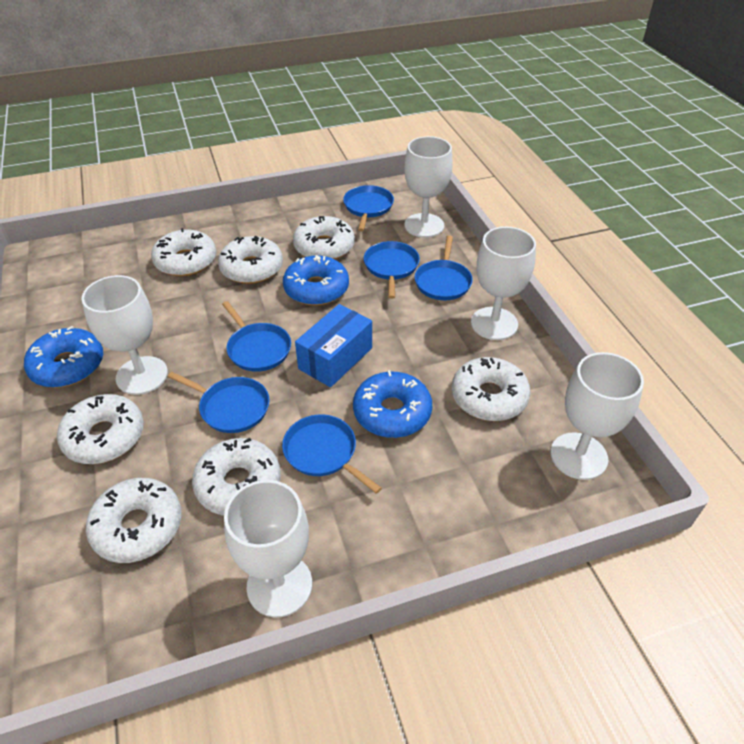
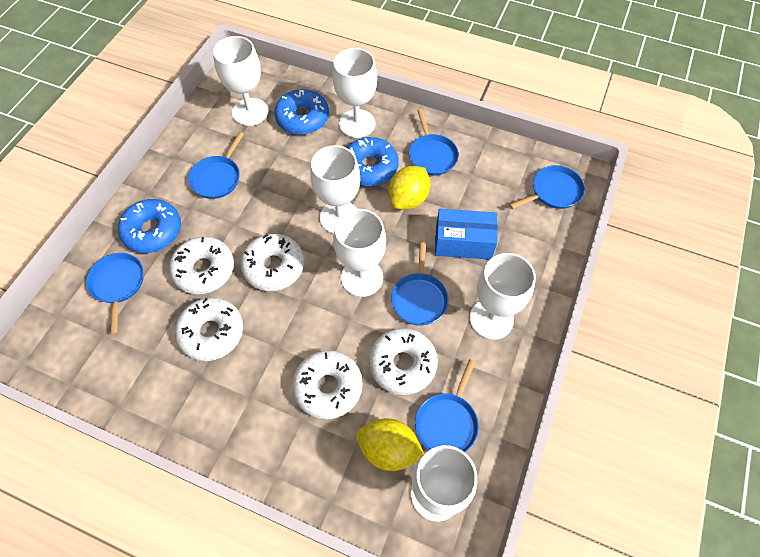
white donut: [57,394,144,464] [86,478,182,563] [151,228,216,276] [192,438,281,515] [218,236,283,284] [293,216,355,259] [452,357,531,421] = 7 -> [169,236,234,294] [175,297,243,361] [240,234,304,291] [292,350,363,419] [369,328,438,395] = 5
white goblet: [81,275,168,395] [224,480,312,618] [404,136,453,238] [471,227,536,340] [550,352,644,480] = 5 -> [213,36,268,126] [310,145,360,234] [332,48,377,138] [333,209,386,297] [411,445,477,522] [470,253,536,340] = 6
yellow lemon: none = 0 -> [356,418,424,471] [388,166,430,210] = 2

